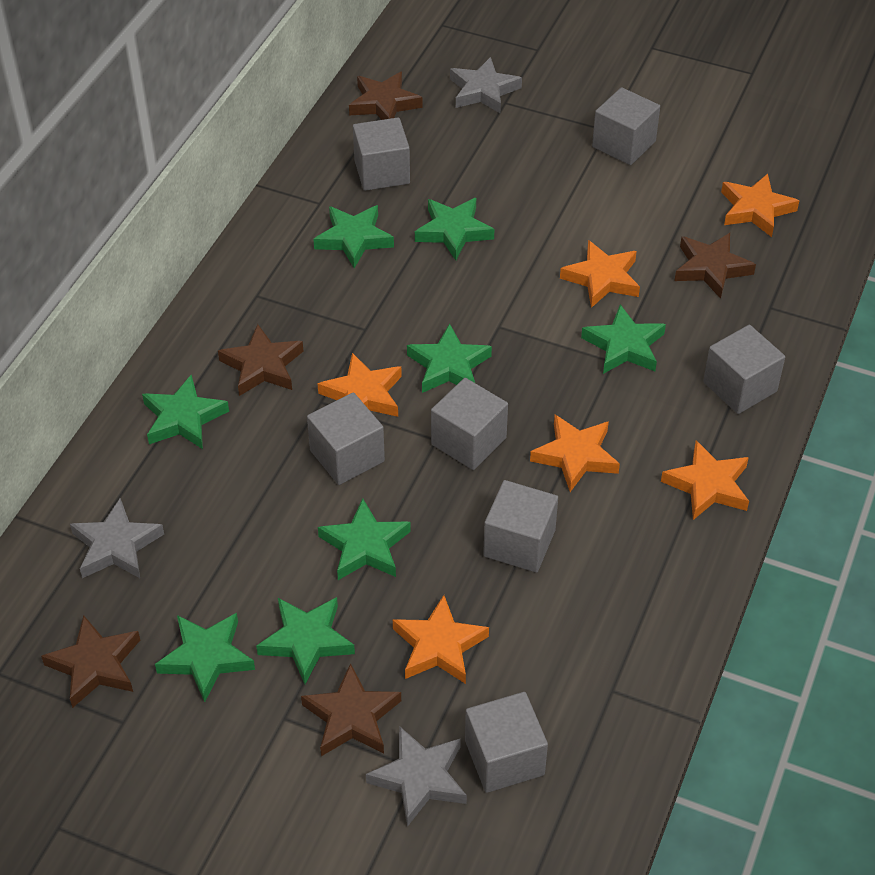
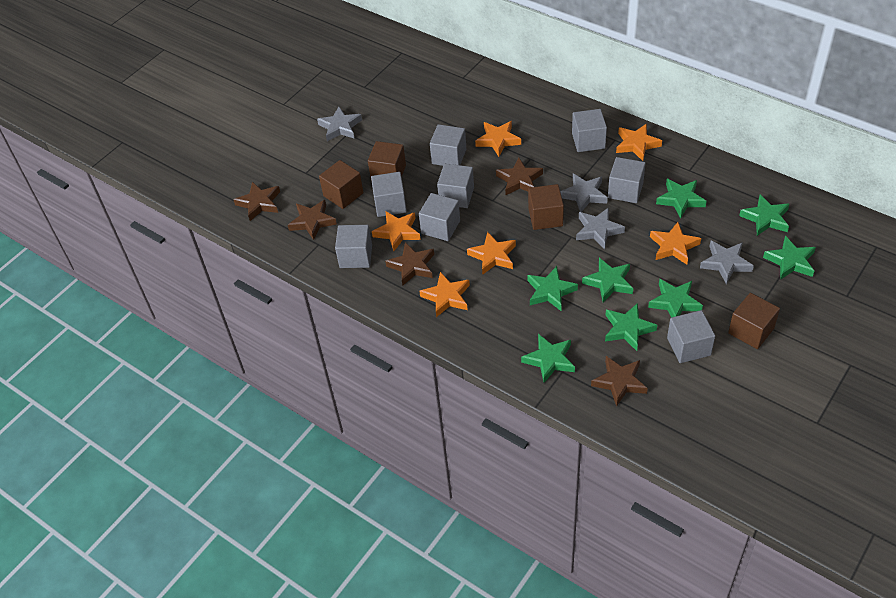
brown cube: none = 0 -> [319,160,364,209] [368,141,406,178] [528,184,564,230] [728,293,780,349] = 4
grey cube: [307,392,385,485] [353,118,410,191] [431,378,508,470] [465,692,548,793] [483,480,558,573] [592,87,660,165] [703,325,785,414] = 7 -> [335,225,372,268] [371,172,407,217] [419,193,460,241] [430,124,466,166] [437,164,474,208] [572,109,607,152] [608,157,646,203] [667,310,715,363] = 8
grey star: [70,498,164,578] [366,726,467,827] [450,57,522,114] = 3 -> [317,107,362,141] [560,173,608,212] [576,207,625,250] [700,241,754,284] = 4

